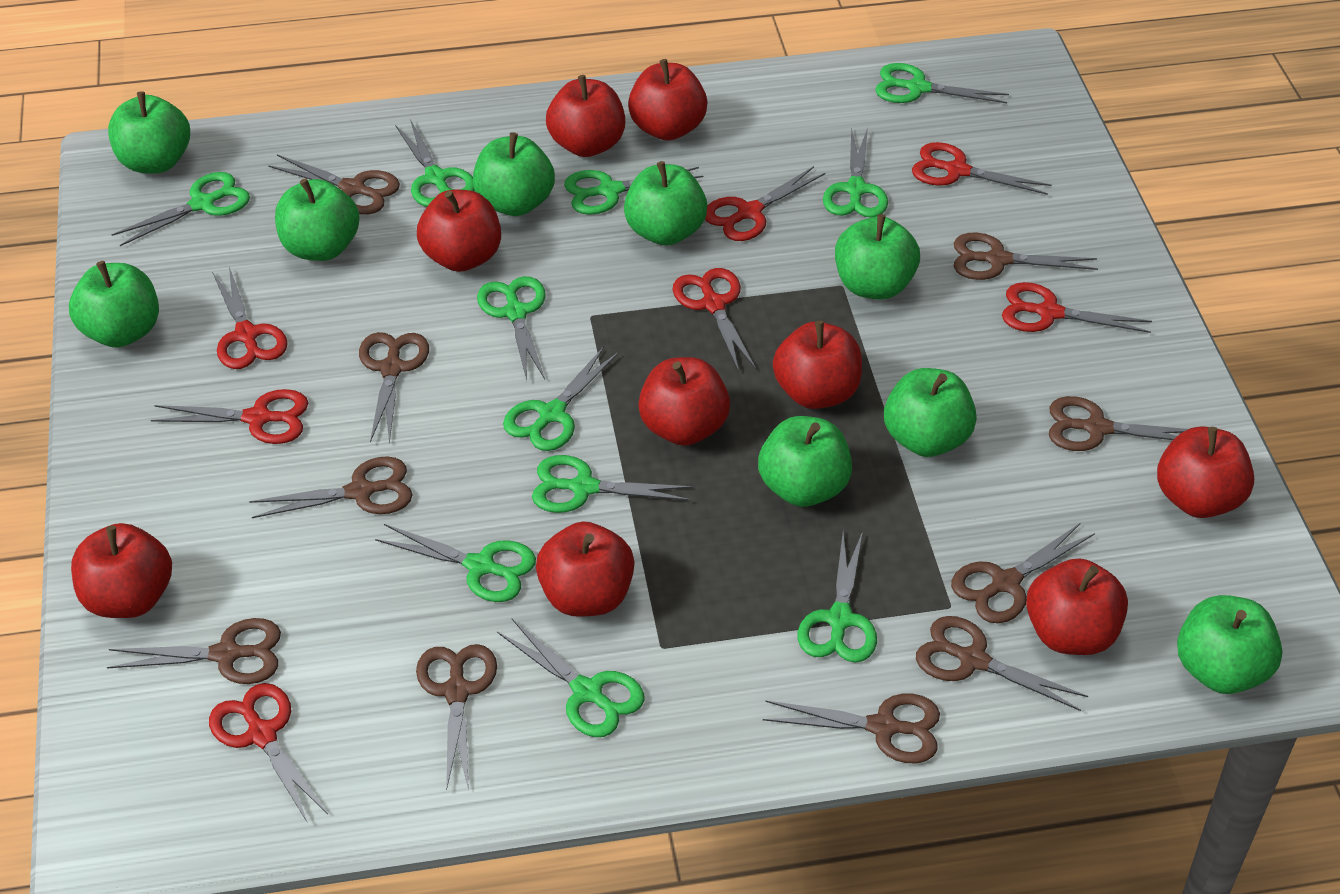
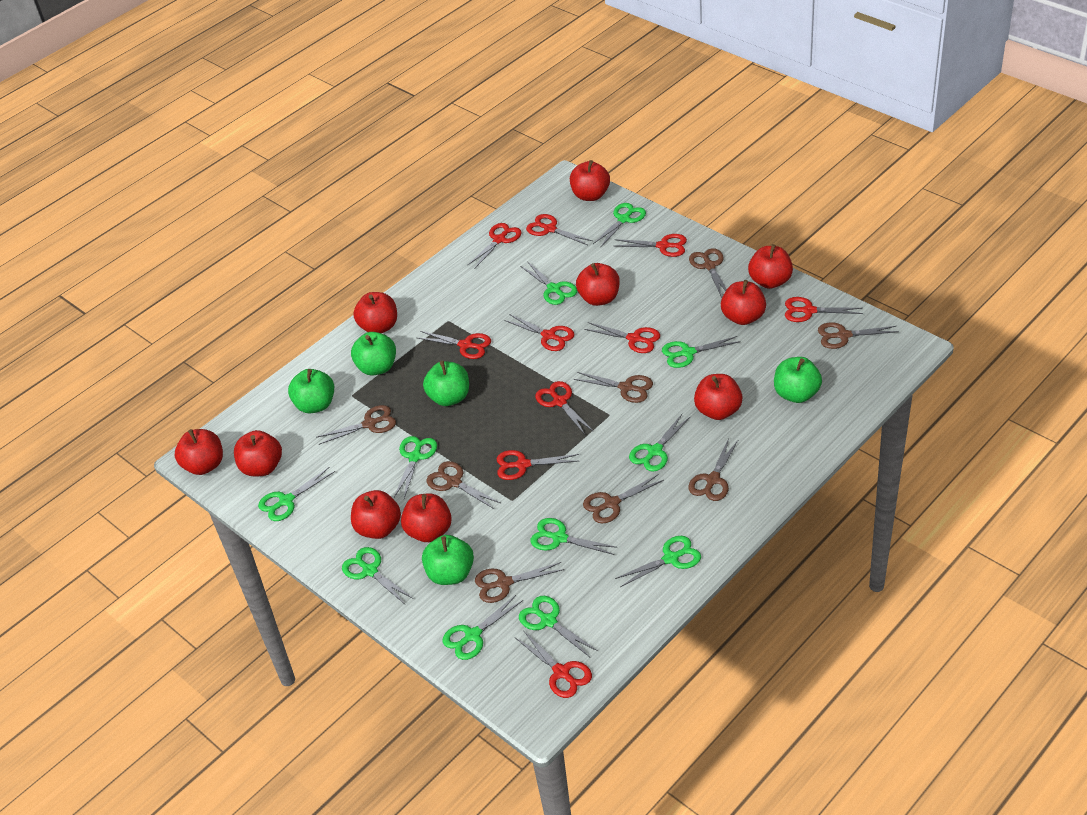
brown scissors: [107,618,281,684] [249,456,413,518] [268,154,400,214] [359,332,429,444] [416,644,497,791] [763,694,940,763] [916,616,1088,711] [951,523,1095,623] [954,233,1098,280] [1049,396,1188,451] = 10 -> [316,405,396,445] [426,461,500,509] [475,562,564,603] [574,372,653,403] [583,475,664,524] [688,438,739,501] [689,248,727,298] [818,322,899,349] = 8
green apple: [69,261,159,348] [108,91,190,174] [275,178,360,261] [473,132,555,216] [624,161,707,245] [758,416,852,507] [835,214,920,299] [884,368,977,457] [1177,595,1282,694] = 9 -> [288,369,334,413] [351,332,396,376] [422,535,474,585] [423,361,469,406] [774,357,822,403] = 5
red apple: [71,523,172,618] [417,190,501,272] [536,522,635,617] [546,75,625,157] [628,59,708,141] [638,357,730,446] [773,321,862,409] [1026,558,1128,655] [1157,426,1254,518] = 9 -> [175,429,223,475] [234,430,282,477] [351,490,401,539] [353,292,397,333] [401,493,452,542] [570,160,610,201] [576,263,620,306] [694,374,743,420] [721,280,766,325] [748,244,793,289] = 10
red scissors: [151,389,308,444] [209,683,328,823] [212,267,288,369] [672,268,756,372] [705,166,825,241] [912,142,1051,195] [1002,282,1152,333] = 7 -> [417,331,491,359] [467,223,522,268] [497,450,579,480] [504,314,575,351] [516,630,592,698] [526,214,592,245] [535,381,594,435] [584,322,660,353] [615,234,687,257] [785,297,863,322] = 10

